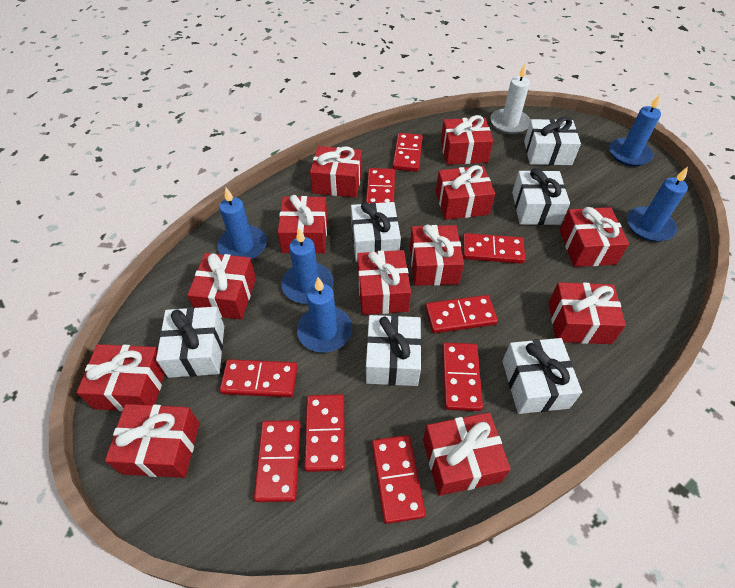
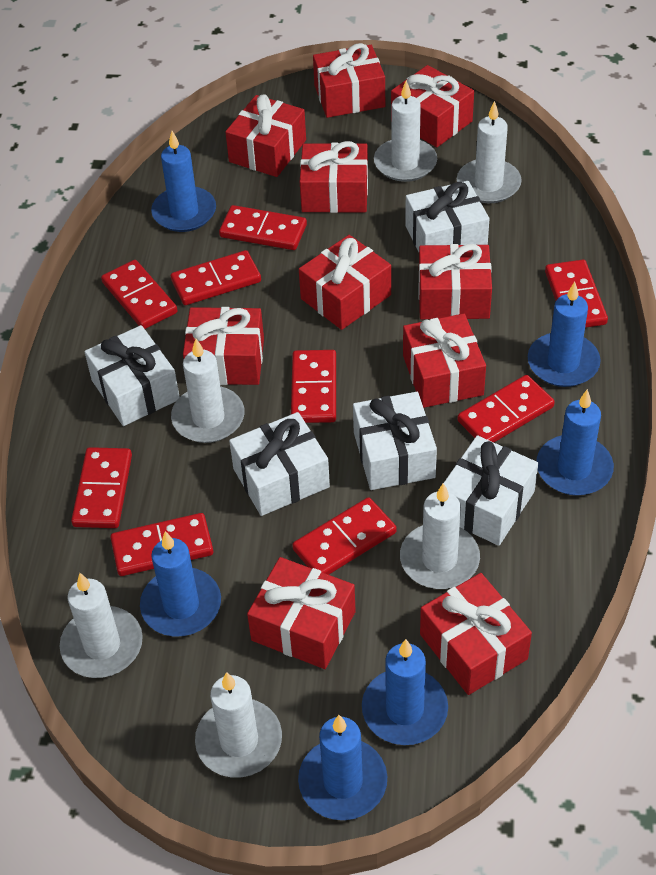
blue candle: [217,188,267,260] [281,228,334,304] [297,277,352,352] [609,94,661,166] [627,167,688,242] = 5 -> [140,531,221,637] [151,131,216,232] [298,715,387,820] [362,639,448,745] [528,282,601,387] [537,389,614,496] = 6
red gift: [77,344,165,411] [105,404,199,478] [187,253,256,320] [278,195,328,253] [310,146,362,198] [357,250,411,315] [410,225,464,286] [423,412,511,496] [436,165,495,220] [441,115,493,165] [548,282,626,344] [560,207,629,267] = 12 -> [183,307,264,385] [226,94,306,177] [247,557,356,669] [299,235,391,330] [300,141,368,213] [313,43,385,118] [391,65,474,147] [403,313,486,408] [418,244,492,319] [420,573,532,695] = 10
white candle: [490,64,530,134] = 1 -> [60,573,143,678] [171,339,244,443] [195,672,282,778] [374,80,437,182] [400,483,480,589] [457,101,522,203] = 6
white gift: [156,307,224,378] [351,202,401,262] [366,315,422,386] [502,338,582,414] [512,168,570,225] [524,117,581,165] = 6 -> [85,325,180,426] [229,412,330,516] [353,392,437,490] [405,181,489,252] [444,435,538,546] = 5

